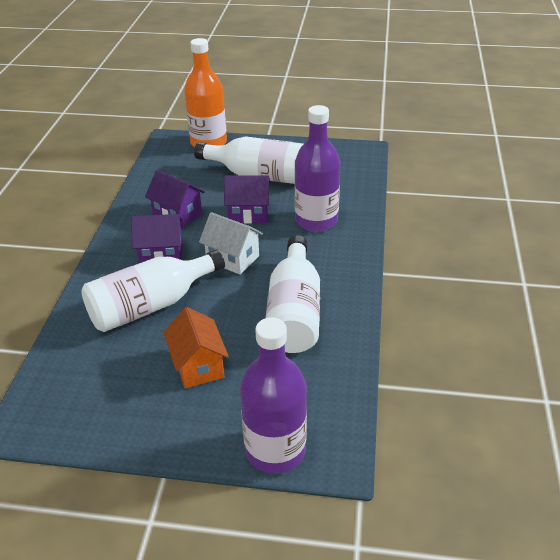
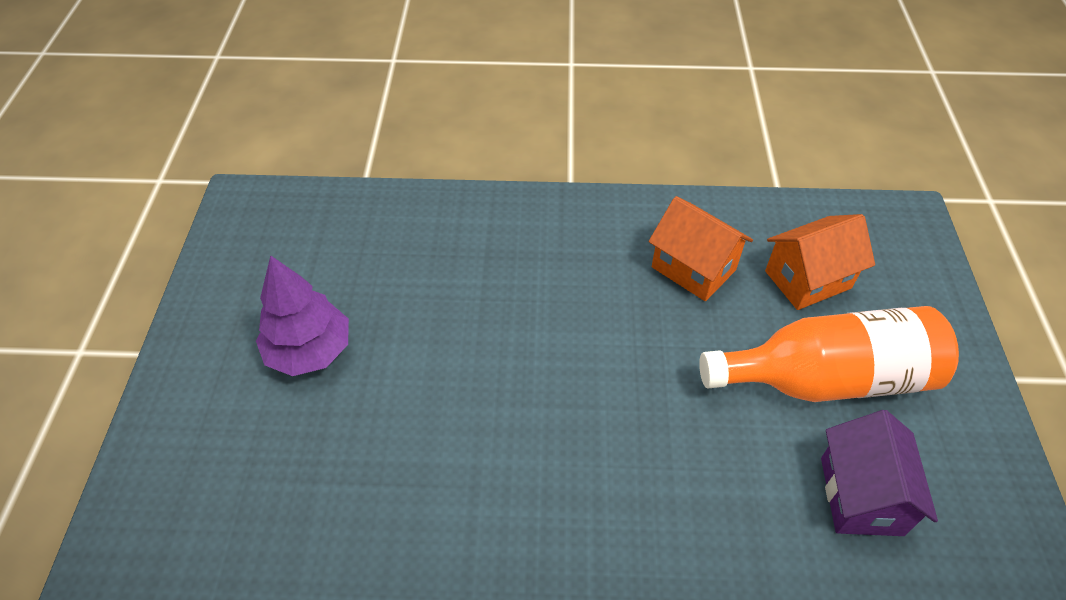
orange house: [164,307,229,389] = 1 -> [648,196,753,301] [765,214,875,310] = 2
purple bottle: [240,317,307,474] [294,105,341,232] = 2 -> none = 0
purple house: [131,214,183,263] [145,170,205,229] [224,175,270,223] = 3 -> [821,410,938,536] = 1
purple tree: none = 0 -> [256,255,349,376] = 1
white bottle: [81,250,225,332] [194,137,303,184] [265,235,320,353] = 3 -> none = 0
white house: [199,212,263,275] = 1 -> none = 0

